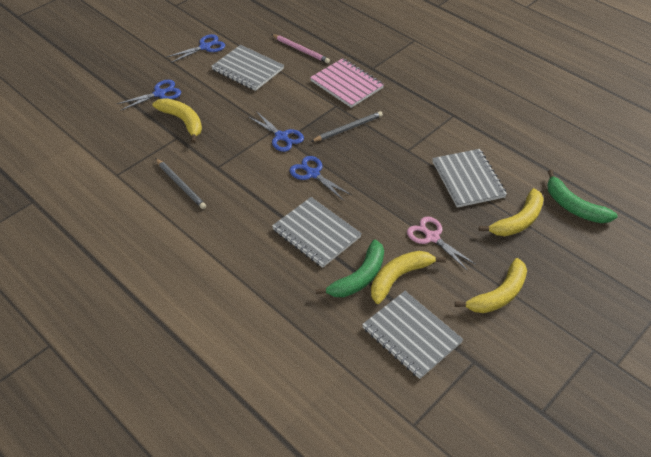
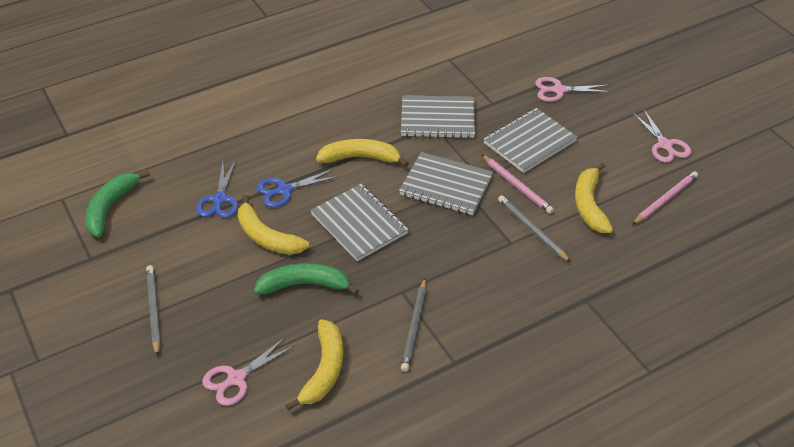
blue scissors: [117,80,181,111] [167,34,225,63] [249,111,304,152] [290,156,352,201] = 4 -> [196,160,238,218] [256,169,339,208] = 2
grey pencil: [155,158,206,209] [311,111,383,142] = 2 -> [146,265,160,357] [401,279,426,372] [498,195,571,262] = 3
pink notebook: [310,58,384,108] = 1 -> none = 0
pink pencil: [271,34,330,63] = 1 -> [481,154,554,214] [632,171,698,225] = 2
pink scissors: [407,217,476,271] = 1 -> [202,338,294,406] [535,77,610,102] [633,110,691,163] = 3

